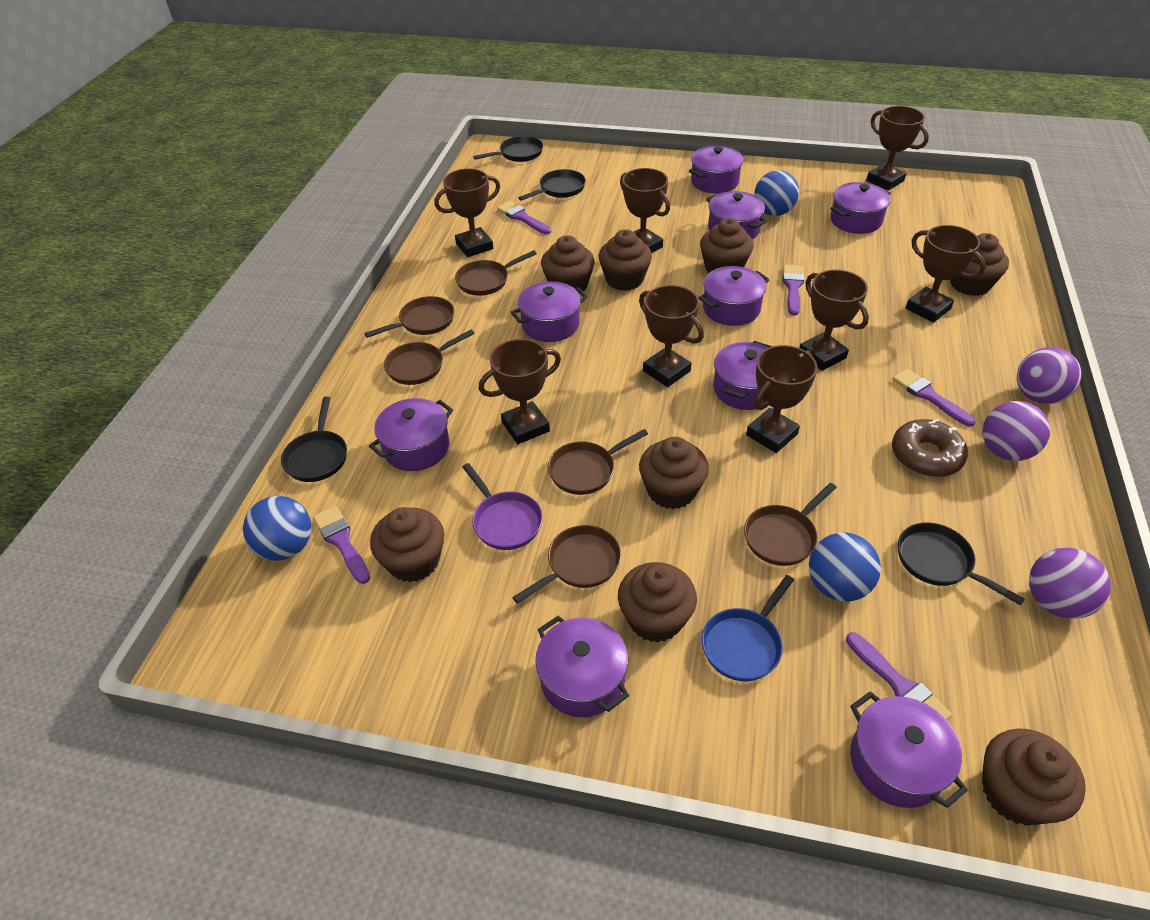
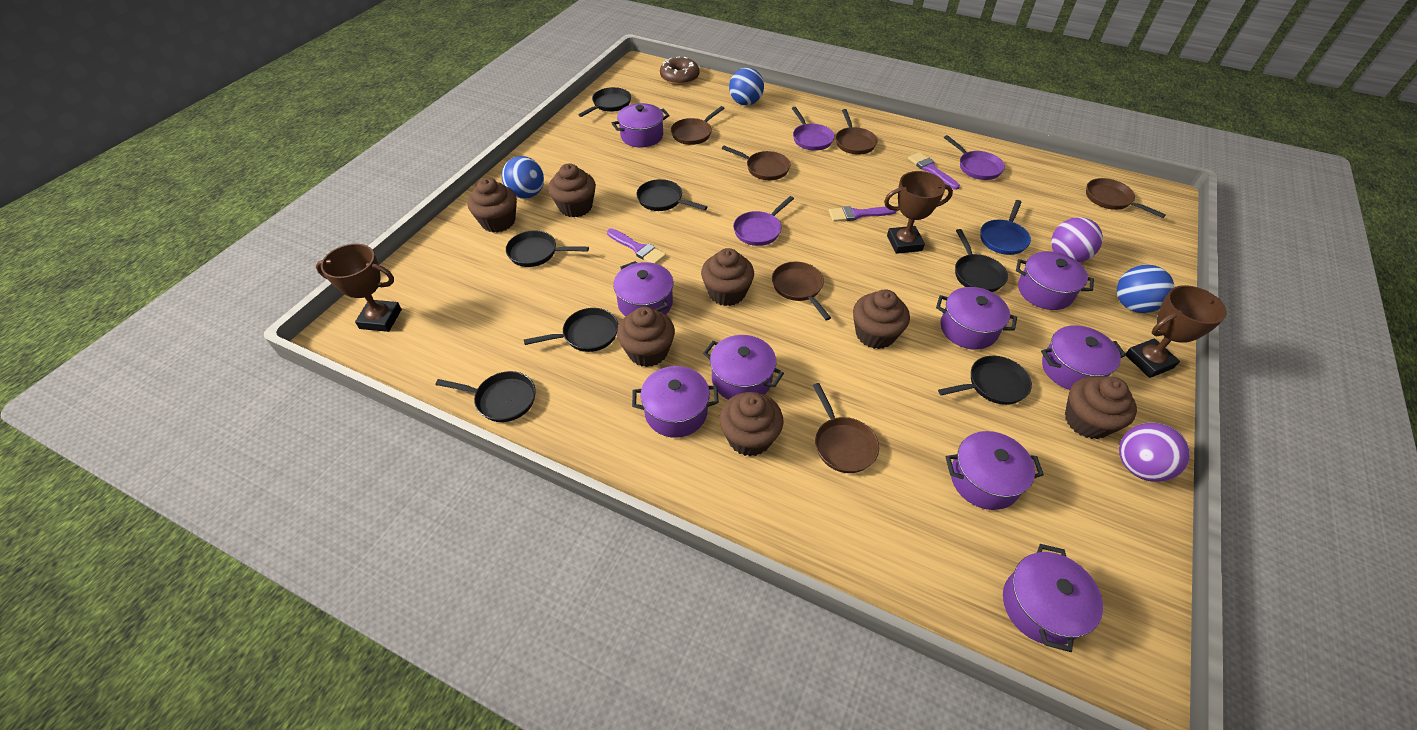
black pan: [281,397,347,482] [473,136,543,162] [518,169,586,201] [898,523,1025,605] = 4 -> [435,371,536,422] [506,230,589,267] [524,308,618,352] [578,87,631,117] [636,179,707,211] [938,356,1032,405] [955,229,1008,292] = 7
brown cupcake: [370,507,444,582] [541,235,595,294] [599,229,652,291] [618,562,697,642] [639,437,709,509] [700,218,753,273] [950,233,1009,296] [982,728,1086,826] = 8 -> [467,178,517,233] [548,163,596,217] [617,307,675,367] [701,248,754,306] [720,392,784,457] [853,289,910,349] [1065,376,1137,439] = 7
brown trophy: [435,168,500,257] [478,339,561,444] [620,168,670,253] [639,285,704,387] [746,345,817,453] [799,270,869,371] [866,106,929,190] [906,225,986,323] = 8 -> [316,244,402,332] [884,171,953,254] [1126,285,1227,378] = 3
purple ball: [982,401,1051,461] [1017,347,1082,404] [1029,548,1111,619] = 3 -> [1051,217,1103,262] [1119,423,1190,482] = 2
purple brush: [313,506,370,584] [497,201,551,234] [783,265,804,316] [846,632,952,720] [892,369,976,427] = 5 -> [607,228,666,264] [829,206,896,222] [908,152,960,190] = 3
purple pan: [462,463,543,550] = 1 -> [733,196,794,246] [792,107,835,151] [944,135,1005,180] = 3

